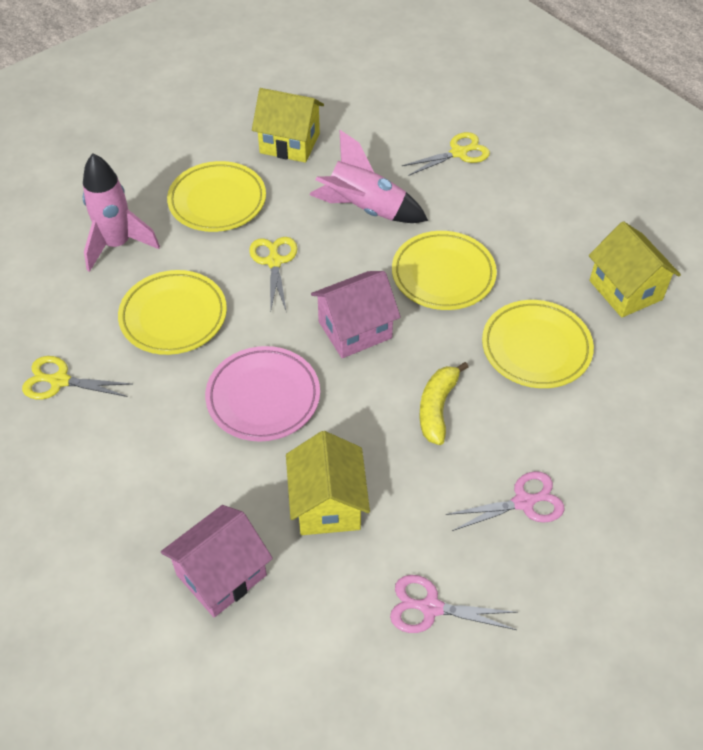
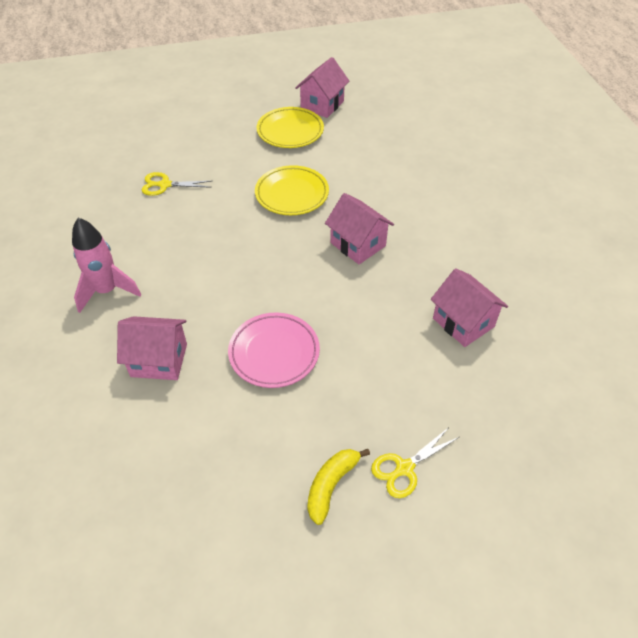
pink house: [161,505,273,618] [311,271,401,358] = 2 -> [117,316,187,380] [295,57,349,118] [325,193,394,264] [431,268,508,347] = 4
pink rocket: [83,153,160,272] [309,130,428,223] = 2 -> [72,218,142,313] = 1
pink scissors: [390,575,518,633] [446,471,564,531] = 2 -> none = 0
yellow house: [252,88,324,163] [286,431,370,535] [589,221,681,318] = 3 -> none = 0
yellow plate: [118,270,227,355] [167,161,266,232] [392,231,497,310] [482,300,594,388] = 4 -> [255,165,329,215] [256,107,324,148] = 2
yellow scissors: [22,356,132,400] [249,237,298,312] [402,132,490,176] = 3 -> [142,172,212,196] [371,427,459,498] = 2

